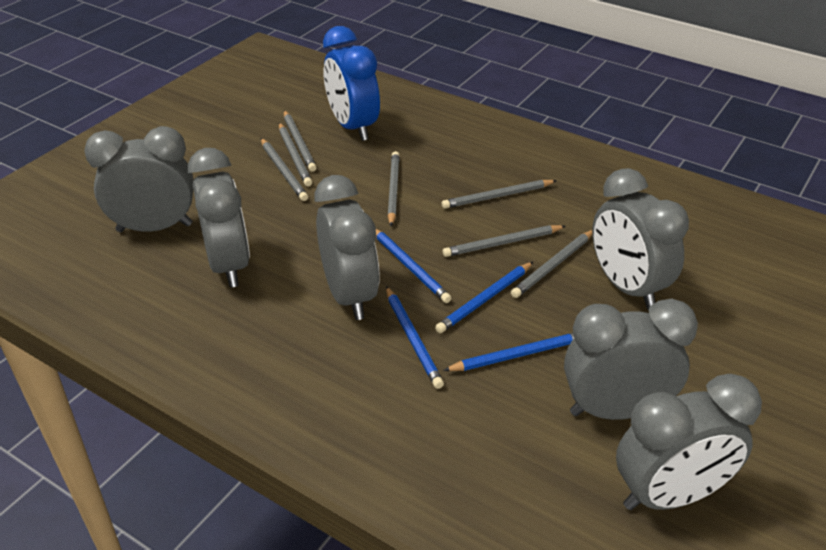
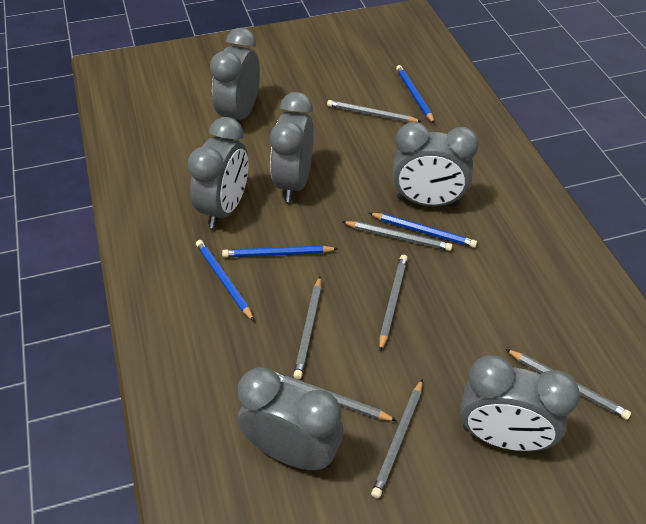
blue clock: [323,26,380,141] = 1 -> none = 0

